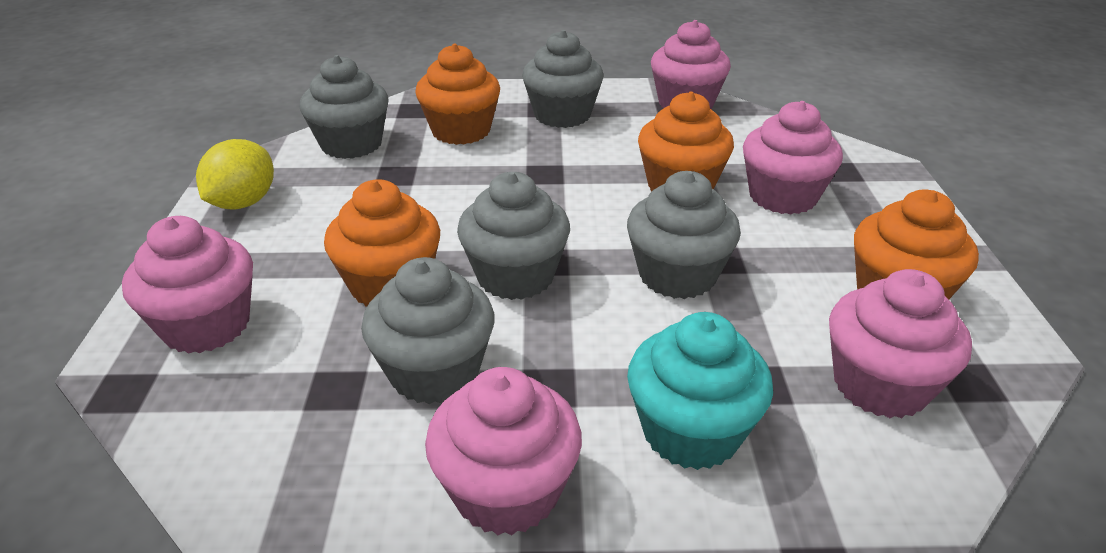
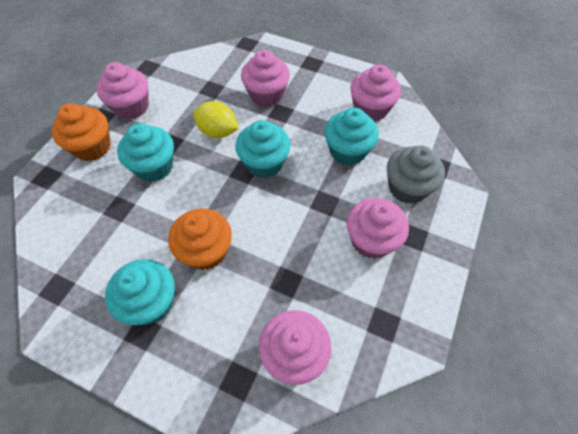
grey cupcake: [300,55,389,159] [361,257,494,404] [457,172,570,300] [522,30,604,128] [627,171,741,299] = 5 -> [387,146,445,204] = 1
orange cupcake: [324,179,440,307] [415,44,500,145] [638,92,734,191] [854,189,979,299] = 4 -> [52,103,111,161] [168,209,232,270] = 2
turquoise cupcake: [627,312,773,470] = 1 -> [105,259,175,325] [117,124,174,182] [235,120,291,178] [324,108,379,166] = 4

